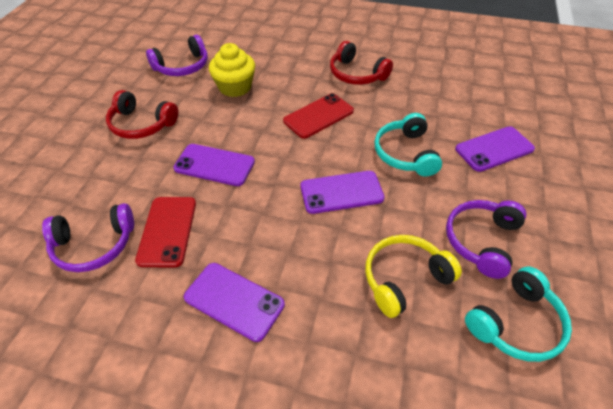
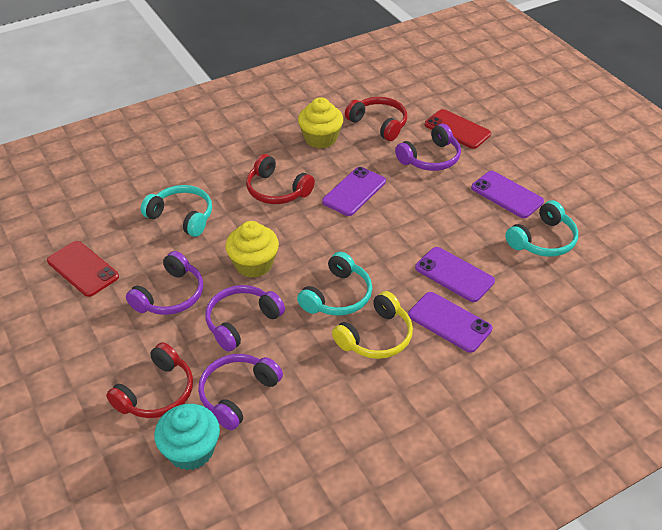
purple headphones: [42,203,134,272] [146,35,208,76] [446,200,526,279] = 3 -> [126,251,203,315] [198,354,283,430] [205,285,285,352] [395,124,461,171] = 4
red headphones: [106,90,178,139] [330,41,393,85] = 2 -> [106,342,193,418] [246,154,315,204] [345,97,407,141] = 3
turquoise cupcake: none = 0 -> [154,404,220,470] = 1
turquoise headphones: [374,113,442,176] [465,267,572,362] = 2 -> [141,185,212,237] [297,252,372,316] [505,200,578,257] = 3
yellow cupcake: [209,43,255,97] = 1 -> [225,221,279,278] [298,97,343,148] = 2

